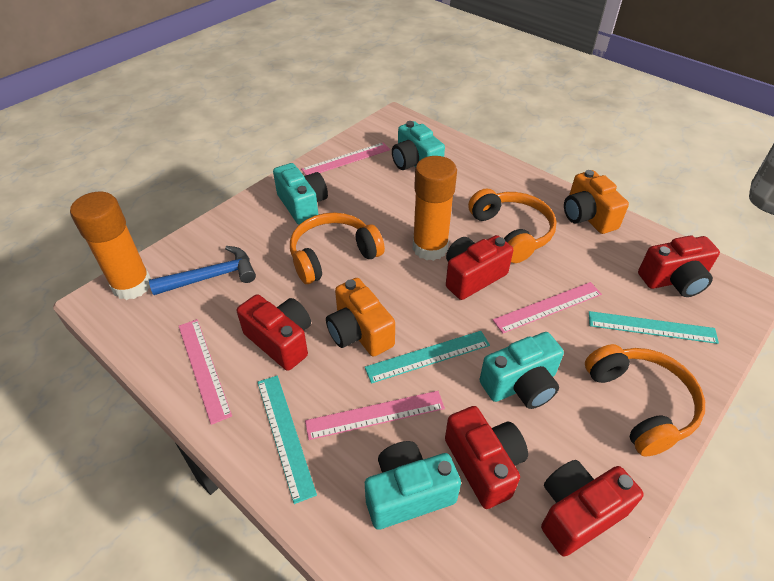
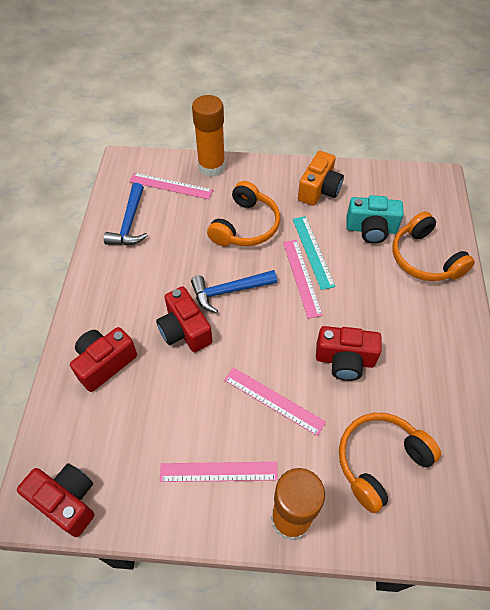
blue hammer: [149,246,256,295] = 1 -> [104,183,148,245] [191,270,277,313] = 2
orange camera: [326,278,395,357] [564,170,629,234] = 2 -> [298,151,344,206] = 1
red camera: [237,294,311,371] [445,406,528,509] [446,235,513,300] [541,460,644,556] [638,235,720,297] = 5 -> [17,463,94,537] [70,327,137,392] [156,286,212,352] [316,326,382,381] = 4
turquoise camera: [273,163,328,225] [365,441,461,530] [392,121,445,170] [479,332,564,409] = 4 -> [346,195,404,244] = 1
turquoise ruler: [257,375,317,504] [365,331,490,383] [589,311,719,344] = 3 -> [293,216,335,290] = 1

